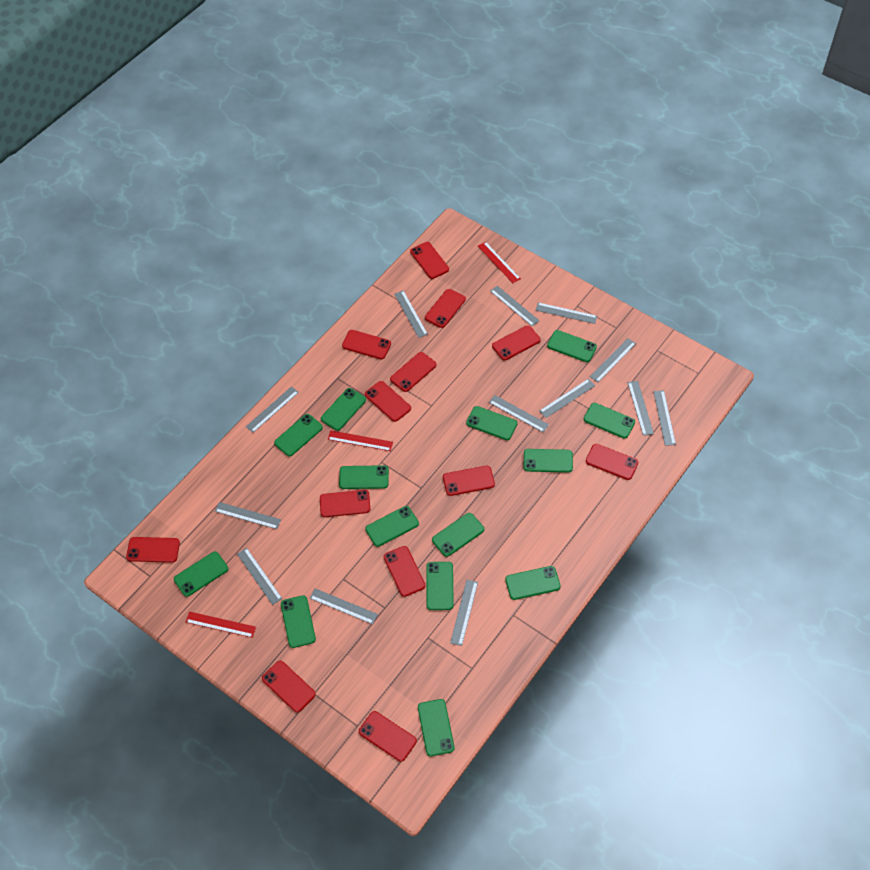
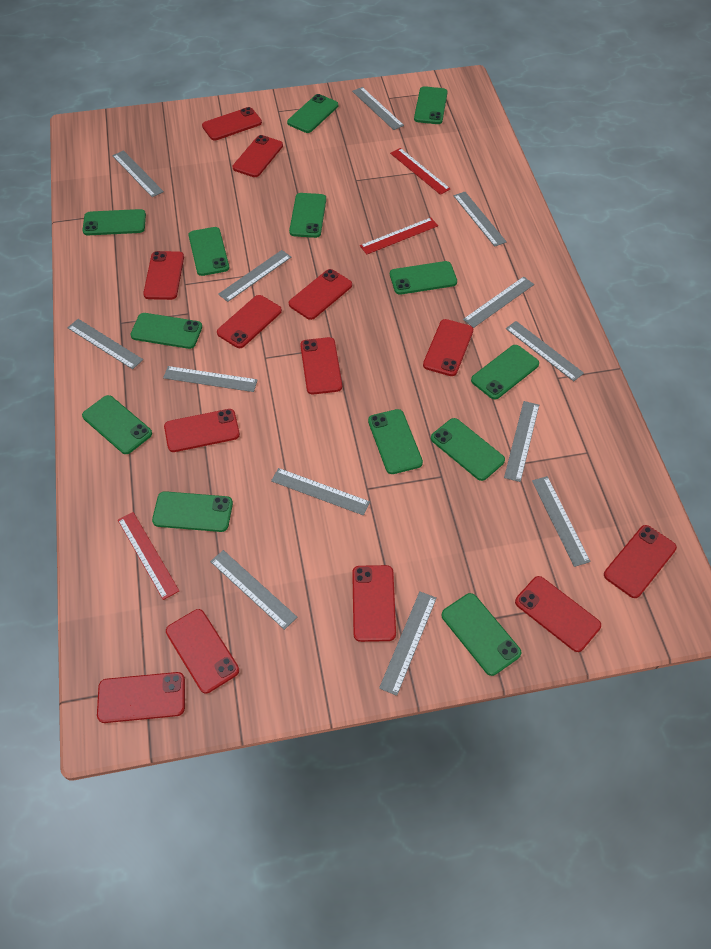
green phone: [174,551,228,597] [274,414,323,456] [281,595,316,648] [321,388,366,431] [339,465,389,489] [365,506,419,547] [418,699,454,756] [426,562,454,610] [432,513,484,557] [466,406,518,440] [505,566,561,600] [524,449,573,473] [547,330,597,362] [584,403,635,439] = 14 -> [82,395,152,454] [83,209,146,235] [130,313,202,349] [152,491,233,532] [189,227,229,276] [287,94,338,133] [289,193,326,238] [368,409,423,474] [390,261,457,295] [414,86,448,124] [431,418,505,481] [442,593,521,676] [471,345,539,399] = 13

